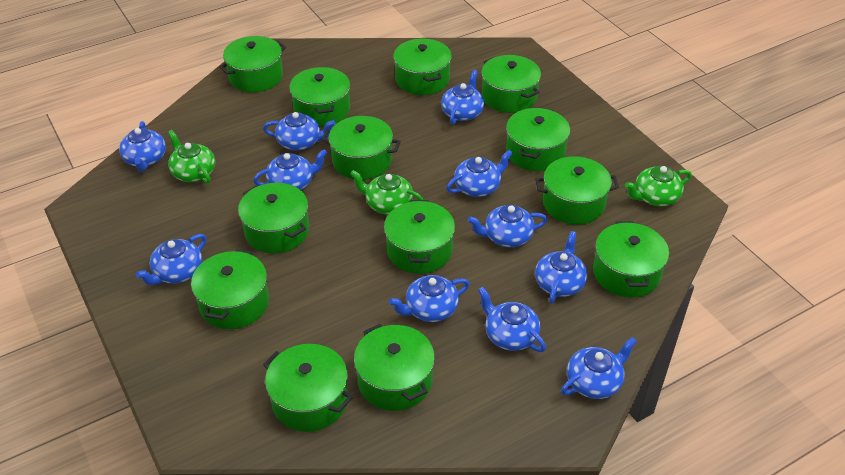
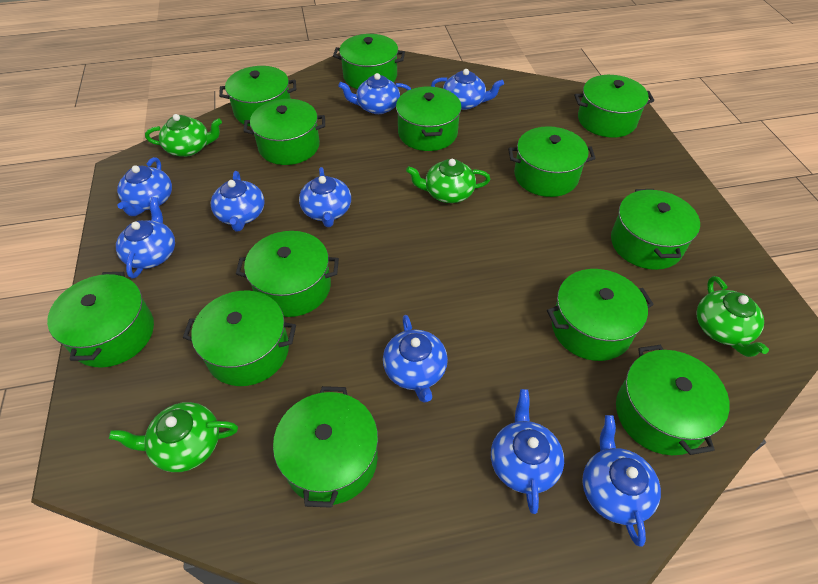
blue teapot: [119,121,166,171] [136,234,206,285] [253,149,327,190] [263,112,336,151] [389,275,470,322] [441,70,484,124] [446,150,513,197] [467,205,547,247] [478,287,546,352] [535,231,587,304] [561,337,637,399] = 11 -> [116,197,175,279] [117,157,172,216] [211,171,265,232] [299,167,351,227] [338,73,411,114] [383,315,448,402] [431,69,504,110] [491,389,564,514] [582,415,661,547] = 9
green teapot: [168,130,215,184] [350,170,423,215] [625,166,692,206] = 3 -> [109,402,238,472] [145,114,222,157] [406,159,490,203] [696,276,769,357] = 4

